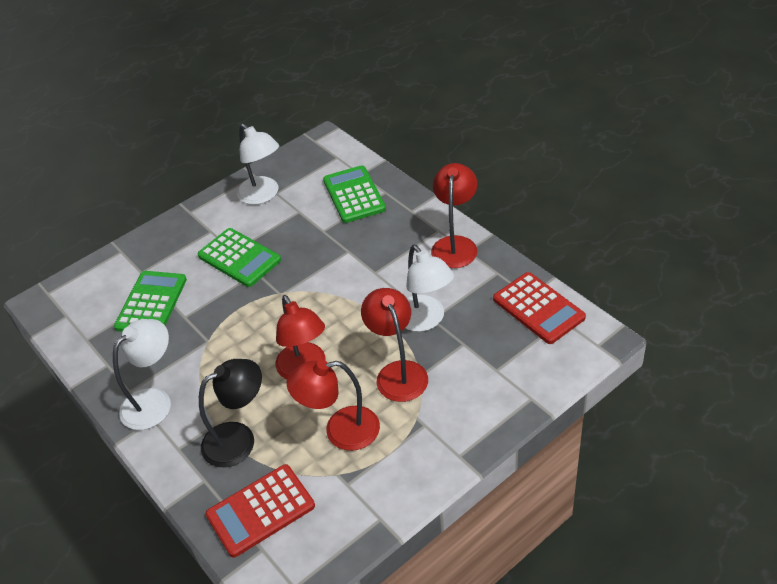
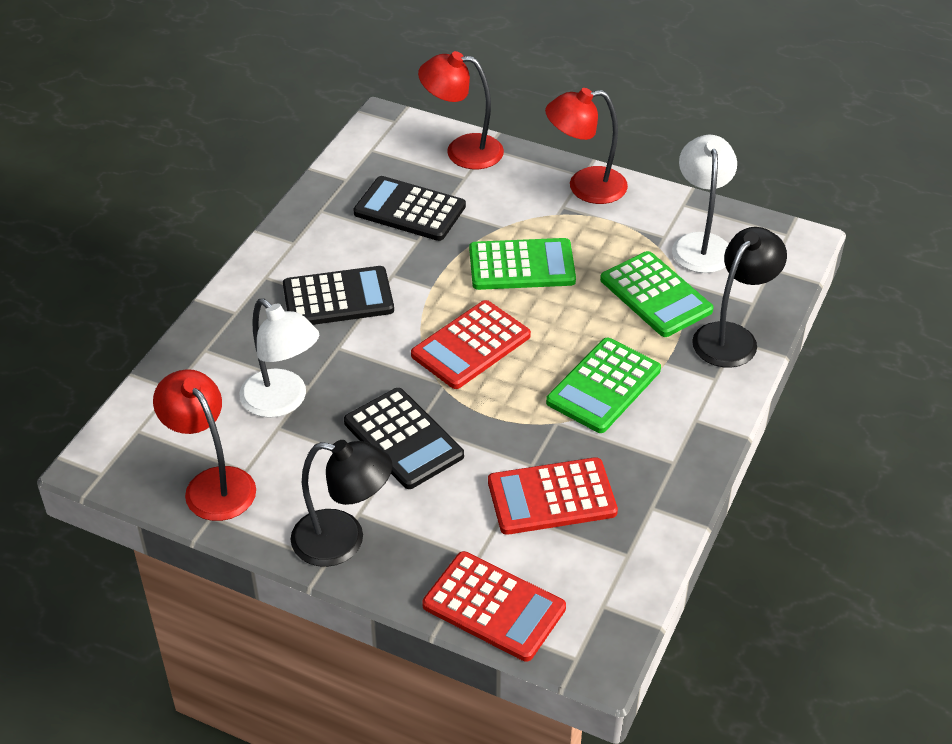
black calculator: none = 0 -> [283,266,394,325] [344,388,464,489] [353,176,466,241] = 3
black lamp: [199,359,262,467] = 1 -> [291,440,392,567] [692,227,787,368] = 2
red calculator: [206,464,315,558] [493,272,586,344] = 2 -> [411,300,531,389] [422,551,566,662] [488,457,618,535] = 3
red lamp: [276,295,326,380] [287,360,380,451] [361,288,428,402] [431,163,477,268] = 4 -> [153,369,256,521] [418,51,504,169] [545,88,628,204] = 3
white lamp: [113,319,171,430] [237,124,279,205] [406,245,454,332] = 3 -> [240,298,319,418] [672,135,737,273] = 2

